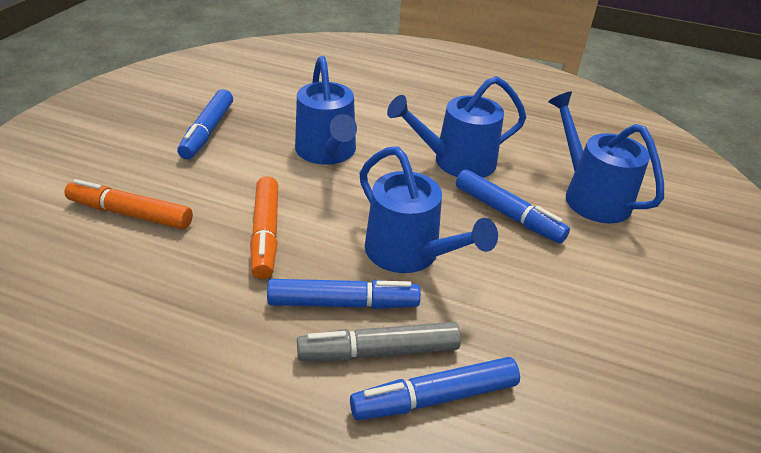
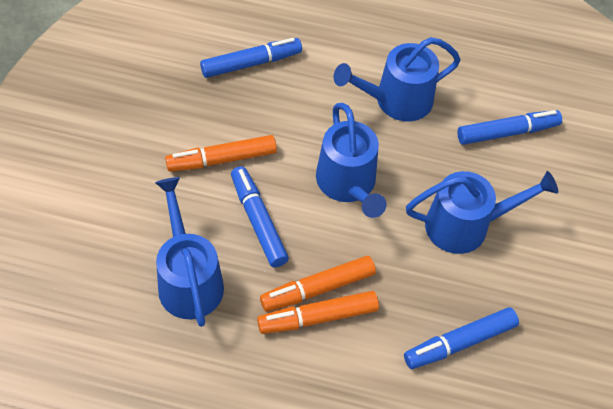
grey marker: [297,322,461,361] = 1 -> none = 0
orange marker: [64,179,193,229] [250,176,278,279] = 2 -> [165,135,277,172] [257,291,379,334] [260,256,376,312] = 3

